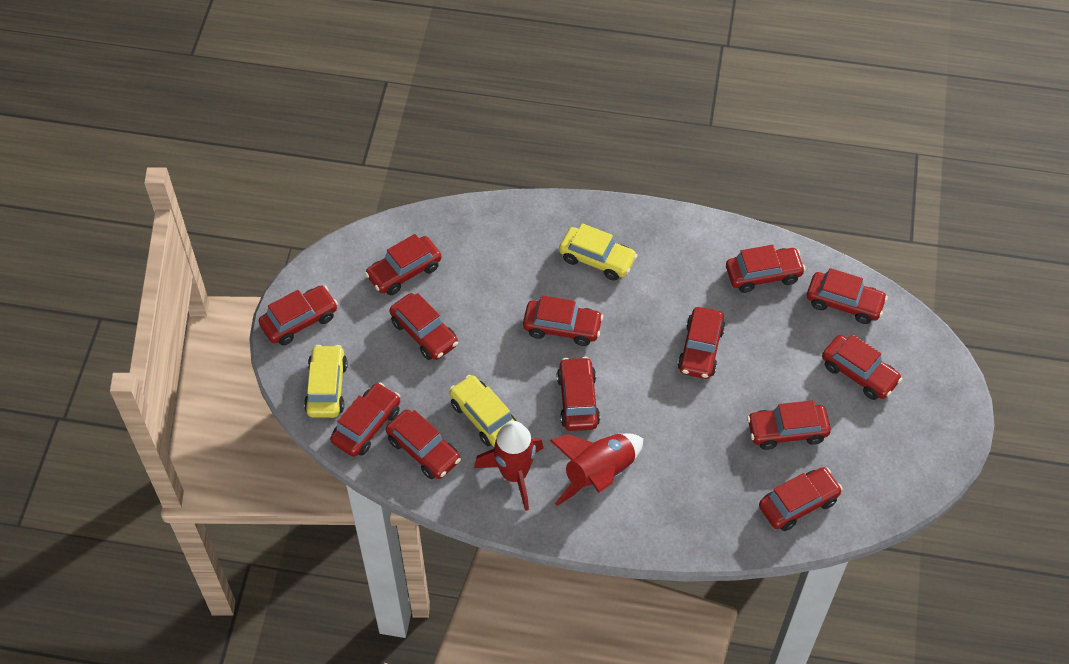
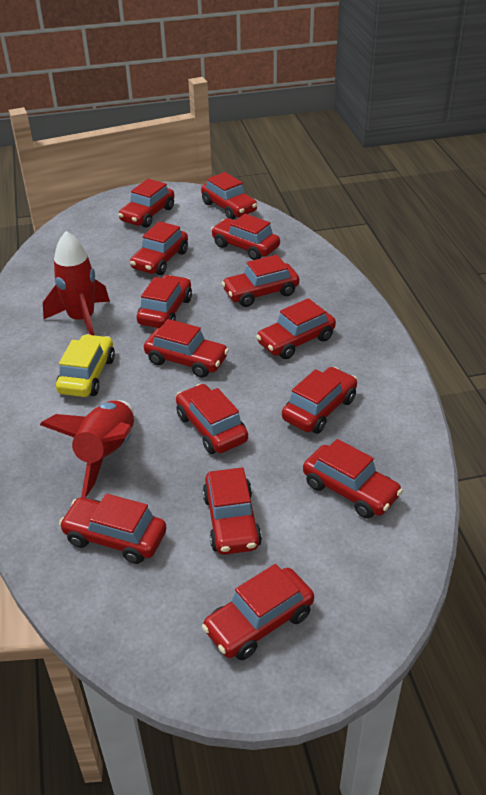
red car: [259,286,338,345] [330,383,400,457] [365,234,441,295] [386,409,461,479] [389,293,458,360] [523,295,603,346] [557,357,600,431] [678,307,725,379] [726,245,806,293] [747,400,831,450] [759,467,843,531] [807,268,888,324] [822,334,902,400] = 13 -> [59,494,166,564] [118,179,175,228] [130,221,188,275] [137,275,192,328] [144,319,229,378] [176,384,248,454] [201,172,258,219] [202,467,262,555] [202,564,314,660] [211,214,280,260] [222,255,299,307] [256,298,336,359] [282,367,357,434] [303,439,403,518] = 14
yellow car: [304,345,348,418] [449,375,516,446] [559,223,637,281] = 3 -> [56,334,115,397] = 1

